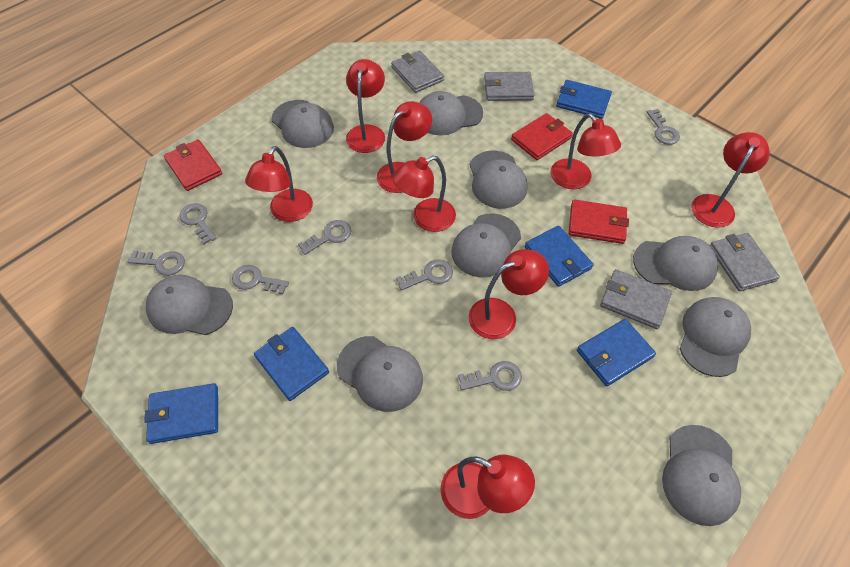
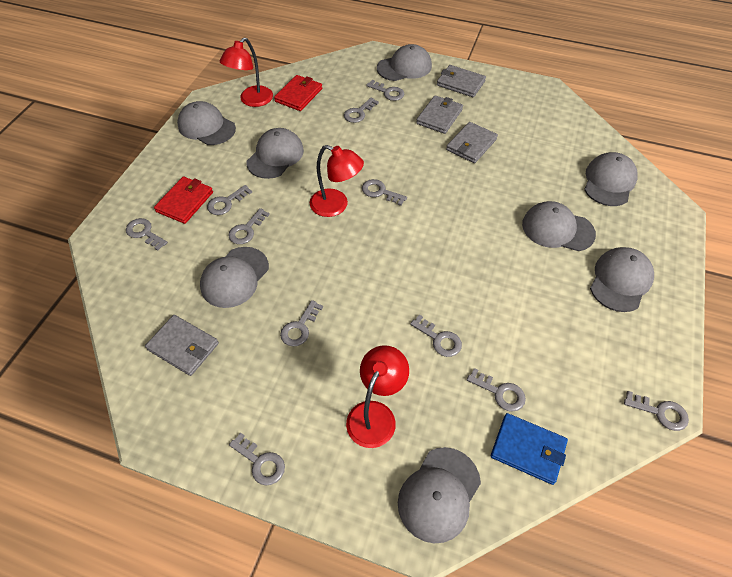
blue wallet: [144,383,218,444] [254,327,329,401] [525,226,594,287] [556,80,612,119] [577,319,656,387] = 5 -> [491,413,568,485] = 1
grey cap: [146,275,233,335] [272,100,334,148] [337,336,423,412] [419,91,483,135] [451,213,521,278] [469,151,528,209] [633,236,718,291] [662,425,741,526] [680,297,751,377] = 9 -> [177,101,236,145] [200,247,269,308] [247,128,304,179] [377,44,432,81] [398,447,481,543] [522,201,596,251] [584,152,638,206] [590,247,654,312] = 8
grey key: [127,250,185,276] [180,203,217,244] [232,265,289,294] [298,220,351,255] [396,259,453,290] [458,361,522,391] [647,109,680,145] = 7 -> [126,218,168,250] [207,185,252,215] [228,208,270,244] [229,433,285,485] [280,300,323,346] [344,98,379,123] [362,179,407,206] [366,80,404,101] [410,315,462,357] [467,368,526,412] [624,391,689,431] = 11
red lamp: [245,146,313,222] [346,59,385,153] [377,101,432,193] [392,156,456,232] [441,455,535,519] [468,249,549,339] [551,113,621,189] [691,132,770,228] = 8 -> [220,37,273,107] [310,145,364,217] [346,345,409,448] = 3
red wallet: [164,139,222,191] [511,113,573,160] [569,199,629,244] = 3 -> [154,176,213,224] [274,75,322,111] = 2

